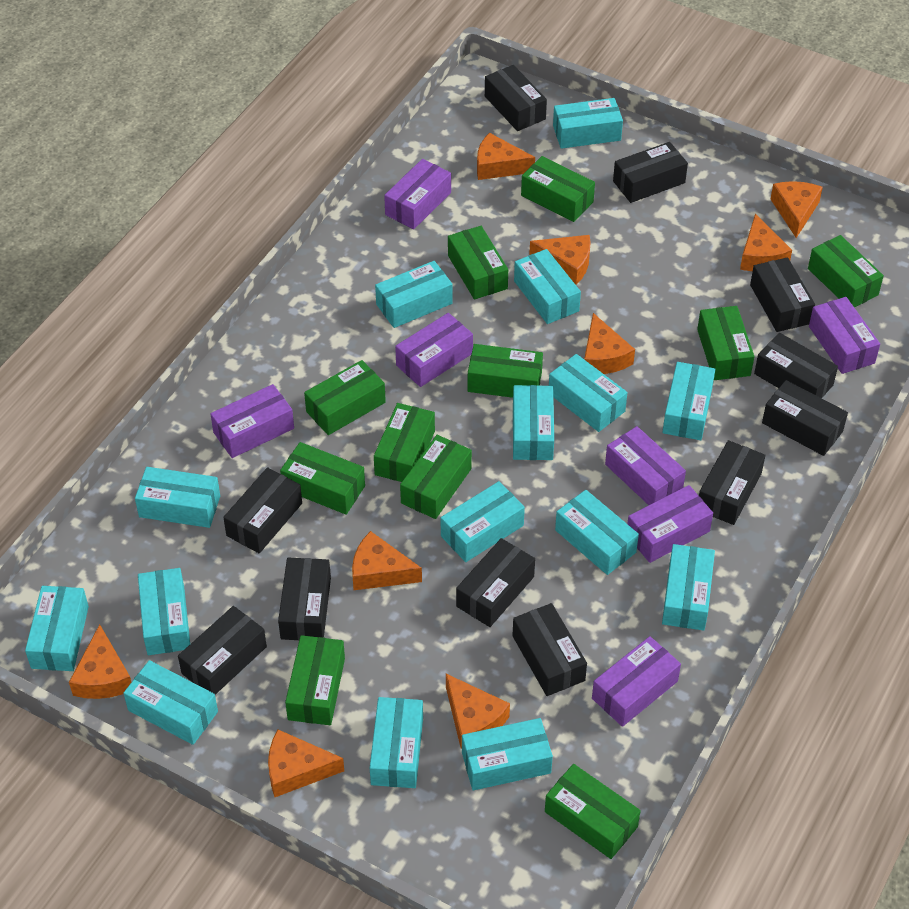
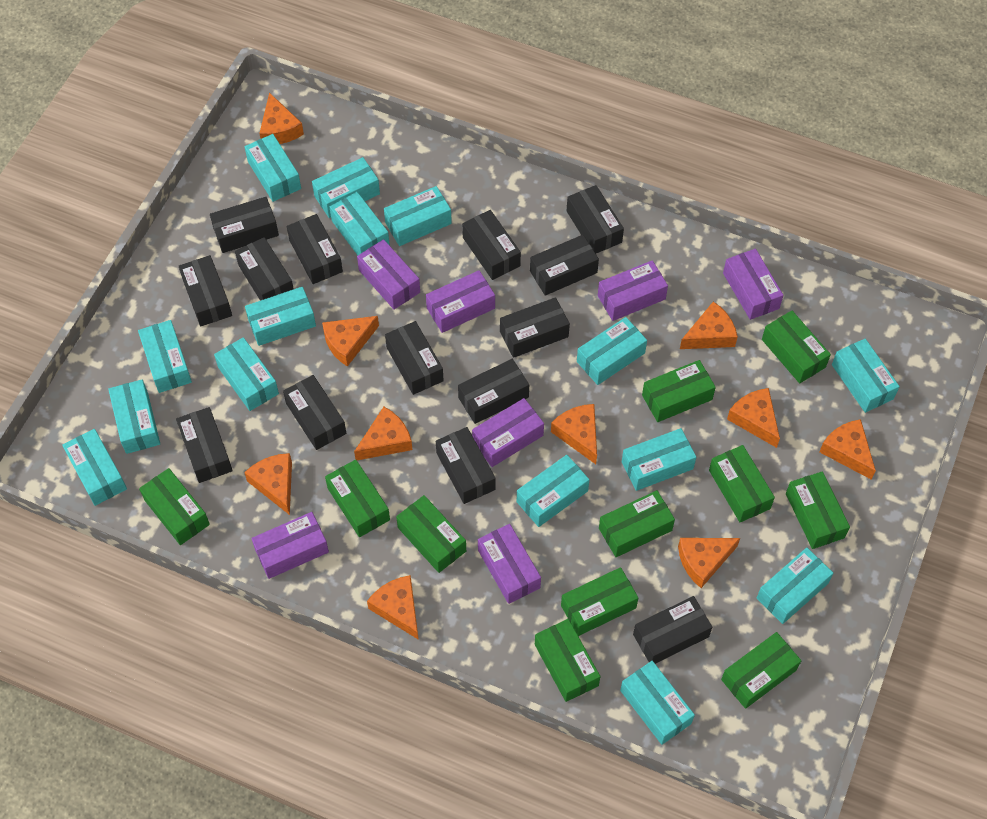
black box: [178,606,267,695] [223,467,302,553] [278,558,331,641] [456,538,535,627] [485,65,547,131] [512,603,587,696] [613,142,688,203] [699,440,765,525] [750,257,815,332] [754,333,838,398] [762,380,848,456] = 11 -> [176,407,233,483] [179,255,232,326] [210,197,279,253] [235,237,294,301] [283,375,346,450] [287,214,343,284] [385,321,444,395] [436,427,496,504] [458,359,529,424] [462,210,521,280] [500,297,570,358] [530,235,599,296] [567,185,624,254] [633,596,712,664] = 14
orange cheese: [69,624,131,699] [268,730,344,797] [352,531,422,590] [446,674,510,749] [477,133,535,180] [529,235,591,285] [584,313,635,374] [740,214,792,271] [771,181,823,238] = 9 -> [244,453,292,515] [259,92,304,144] [322,316,379,367] [354,407,412,460] [367,575,419,640] [551,404,597,464] [678,538,740,588] [680,301,738,349] [727,388,780,448] [819,419,876,479] = 10

